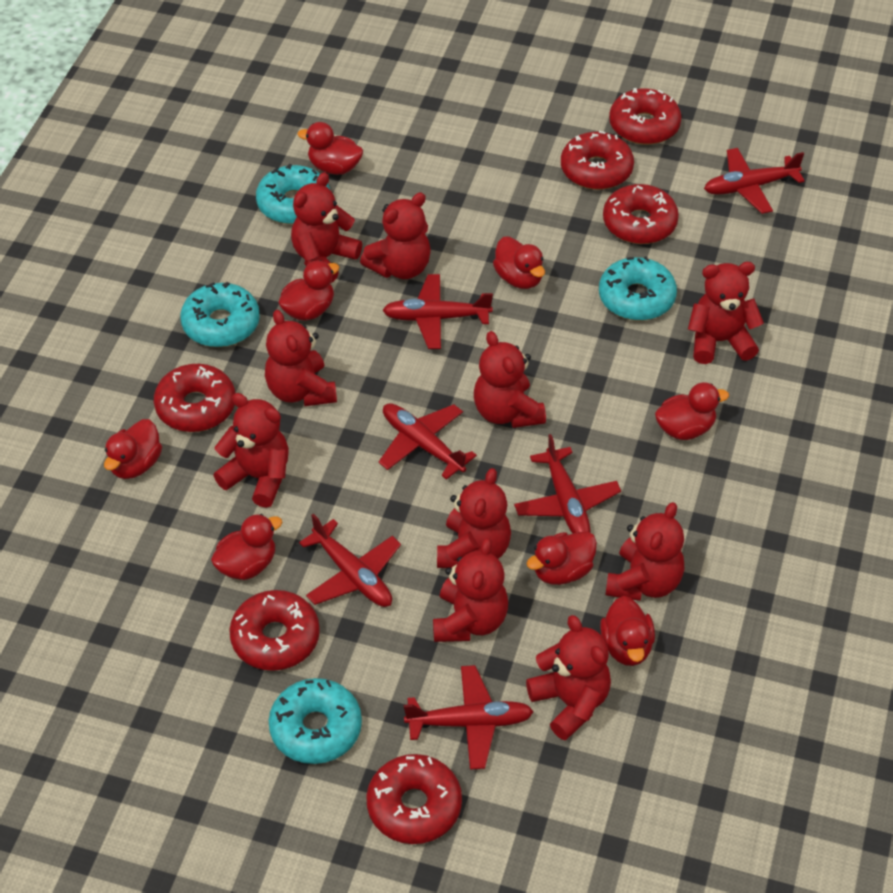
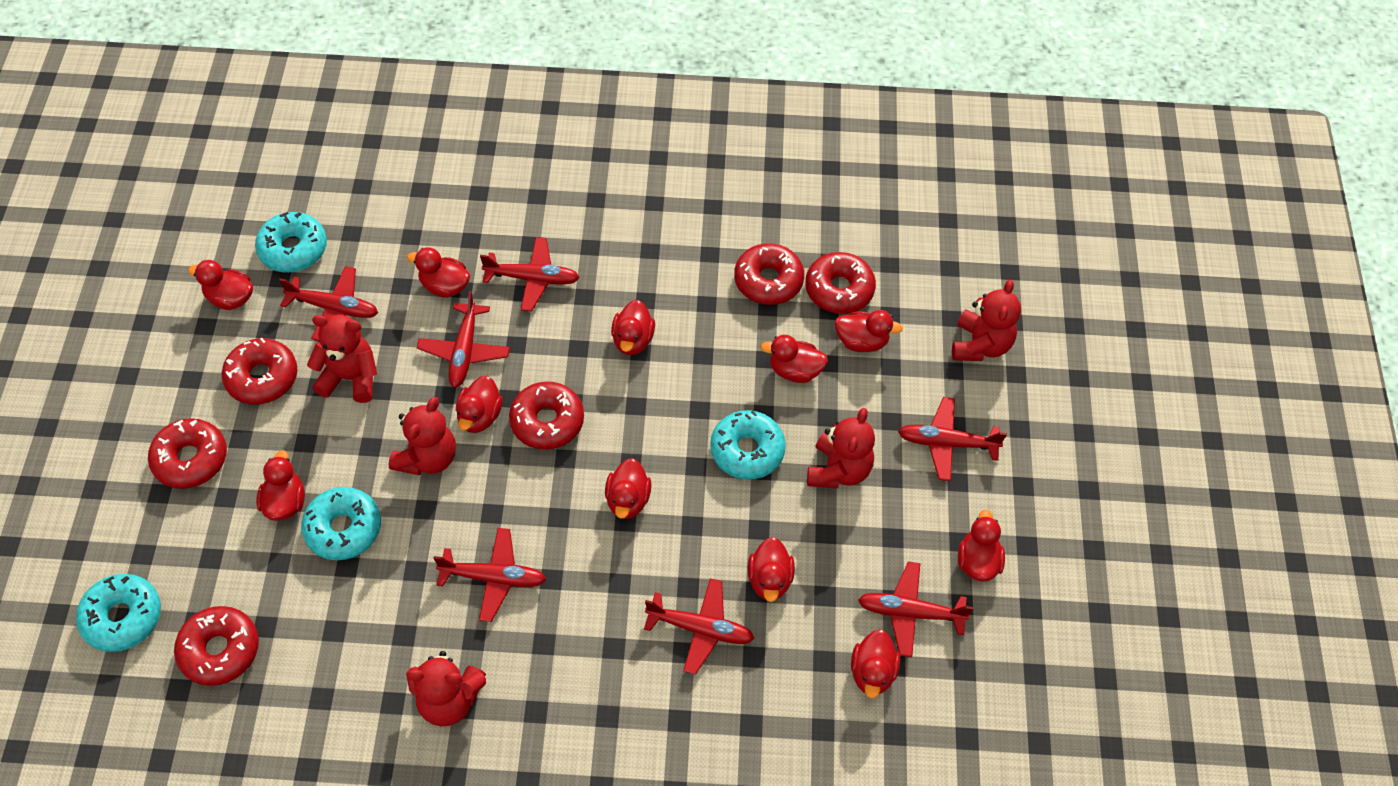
red duck: [104,419,162,479] [211,514,282,580] [278,260,340,321] [298,122,363,175] [493,237,545,289] [526,531,597,585] [600,596,655,666] [655,382,729,440] = 8 -> [188,260,253,310] [256,450,305,521] [407,247,470,298] [456,376,503,433] [605,458,652,519] [611,300,655,355] [748,537,795,602] [761,335,828,383] [835,310,903,352] [851,630,900,698] [958,510,1005,581] = 11
red plane: [299,514,401,607] [379,403,477,480] [382,274,493,349] [404,665,534,770] [514,434,621,534] [704,148,805,214] = 6 -> [279,266,378,341] [417,291,510,388] [433,528,546,622] [480,237,580,311] [644,578,755,675] [858,561,974,657] [898,397,1007,481] = 7
red teddy bear: [213,393,289,508] [265,310,337,406] [291,172,362,283] [360,192,431,279] [433,538,508,642] [437,468,511,568] [474,331,546,428] [526,615,611,740] [606,502,684,601] [688,262,764,364] = 10 -> [307,315,377,403] [389,397,456,475] [406,651,486,726] [807,408,875,488] [952,280,1021,361] = 5

